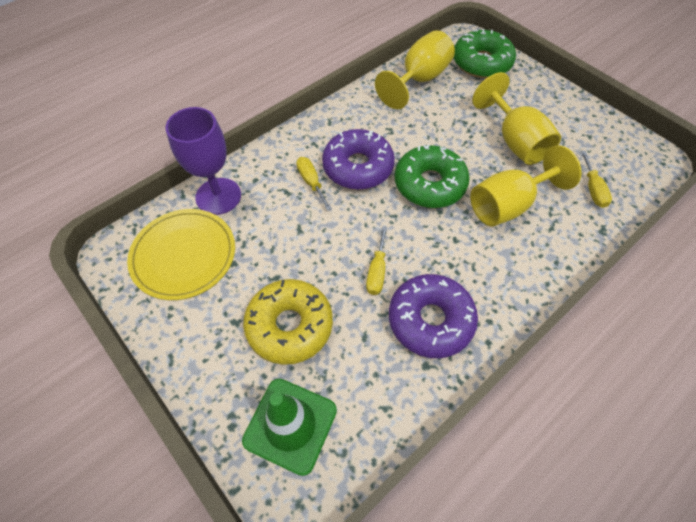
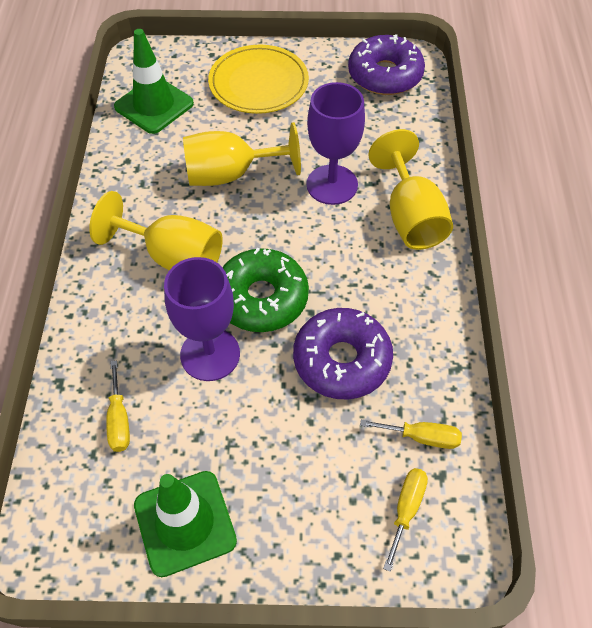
green donut: [395,145,470,208] [454,29,516,78] = 2 -> [222,248,309,332] = 1
green traffic cone: [242,379,337,476] = 1 -> [114,29,194,134] [134,471,237,577] = 2
purple goblet: [165,107,241,215] = 1 -> [164,257,240,381] [307,82,365,205] = 2
yellow donut: [243,279,333,365] = 1 -> none = 0

